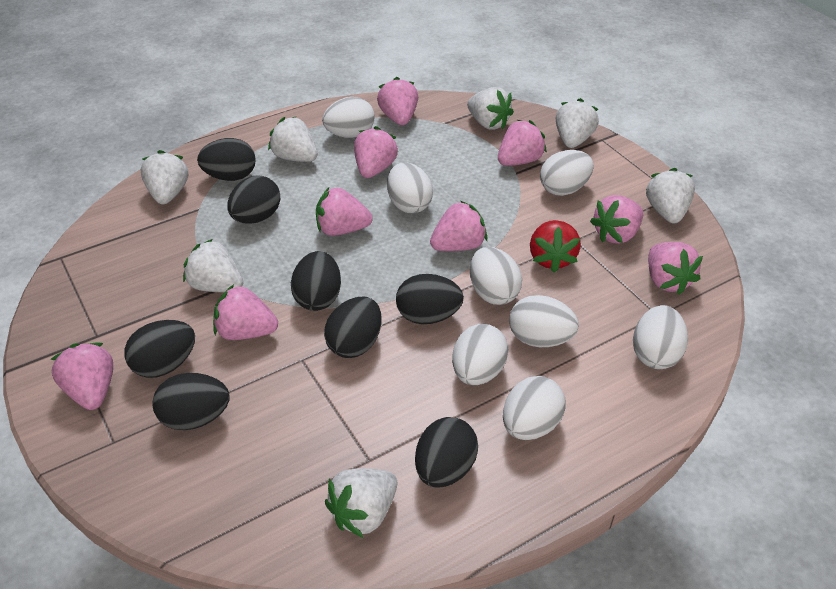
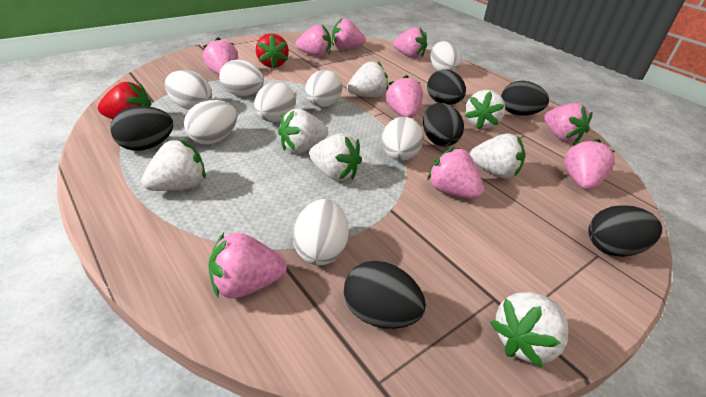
black egg: [124,320,195,378] [152,373,230,430] [197,138,256,181] [227,176,280,224] [291,251,341,311] [324,297,382,358] [396,274,464,324] [415,417,478,488] = 8 -> [110,106,173,151] [344,261,426,329] [423,103,464,147] [427,69,466,105] [501,81,549,116] [588,205,662,257] = 6
red strawberry: [530,220,581,272] = 1 -> [98,82,151,119] [256,33,289,69] = 2

